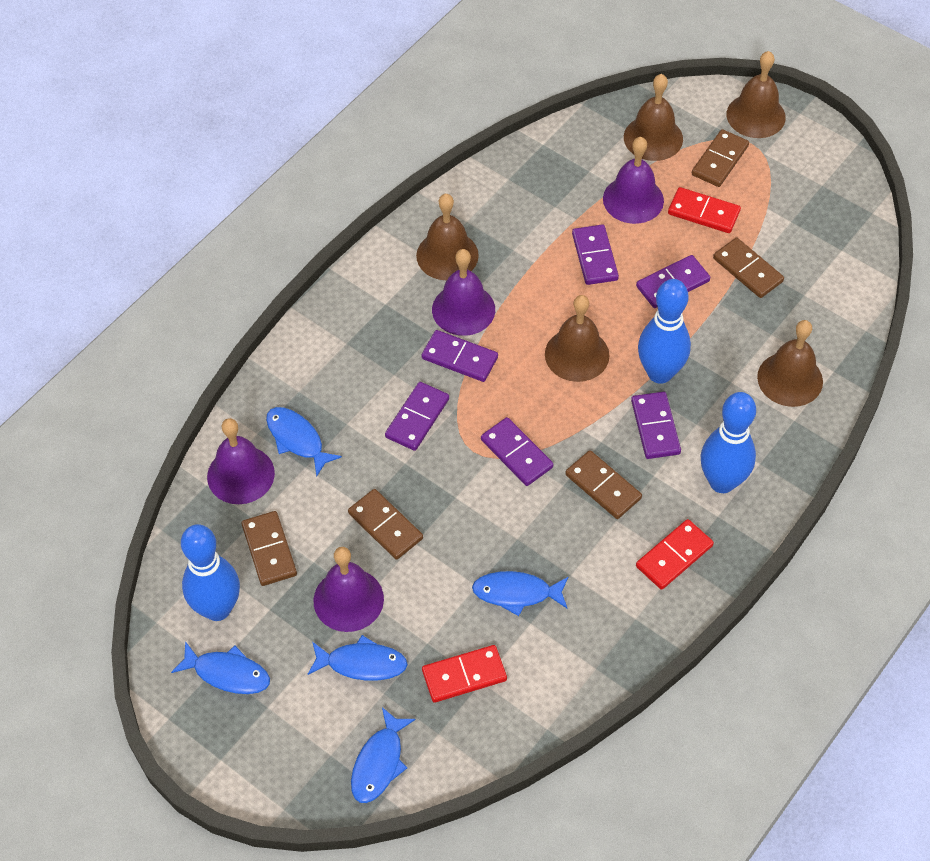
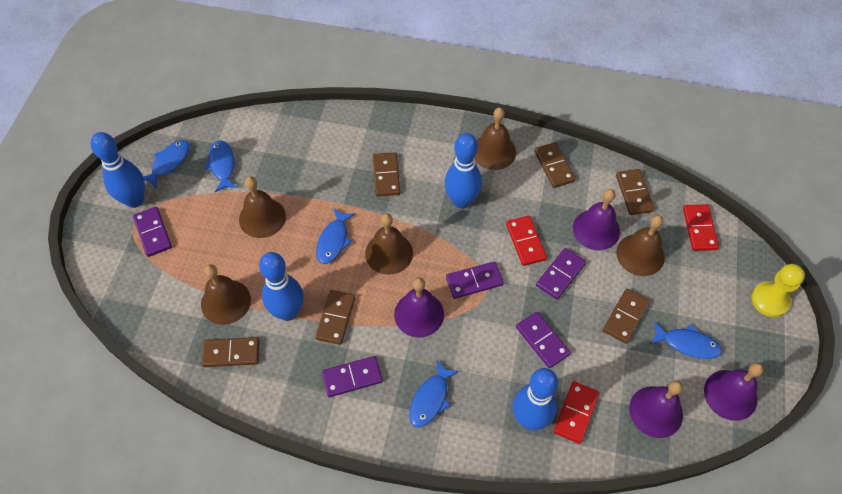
blue bowling pin: [181,524,240,621] [638,279,691,384] [700,392,756,493] = 3 -> [91,132,145,208] [259,252,304,321] [444,133,482,209] [513,368,558,430] = 4
brown domino: [241,511,297,586] [348,489,423,560] [565,450,642,519] [692,129,749,187] [713,238,784,298] = 5 -> [201,337,260,367] [315,290,355,345] [373,152,400,197] [534,142,576,188] [603,288,650,344] [616,169,654,215] = 6
purple domino: [385,382,449,451] [422,330,498,382] [481,417,553,486] [572,224,619,285] [631,392,681,459] [636,255,710,308] = 6 -> [133,207,172,257] [322,356,383,397] [446,261,504,299] [516,312,571,368] [536,248,586,300] = 5
yellow pawn: none = 0 -> [751,264,805,317] = 1

